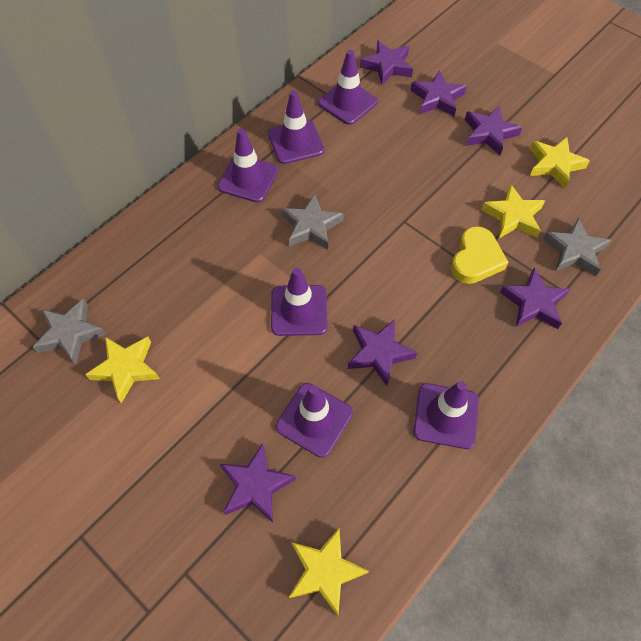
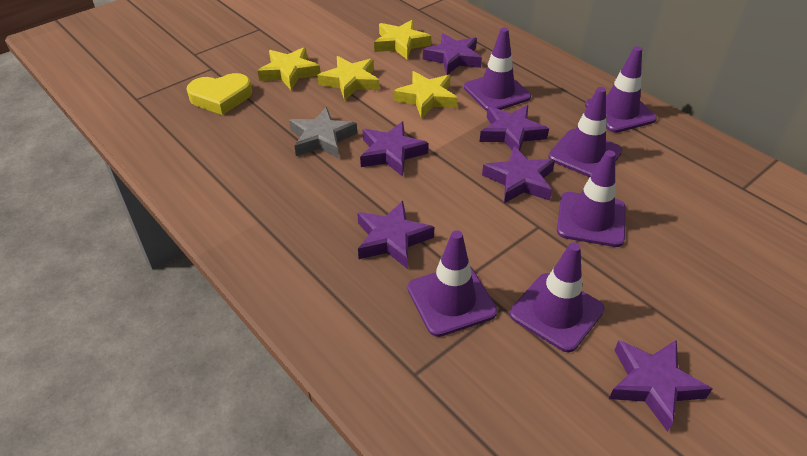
grey star: [33,298,106,365] [282,194,344,250] [543,218,611,276] = 3 -> [289,107,357,158] = 1

